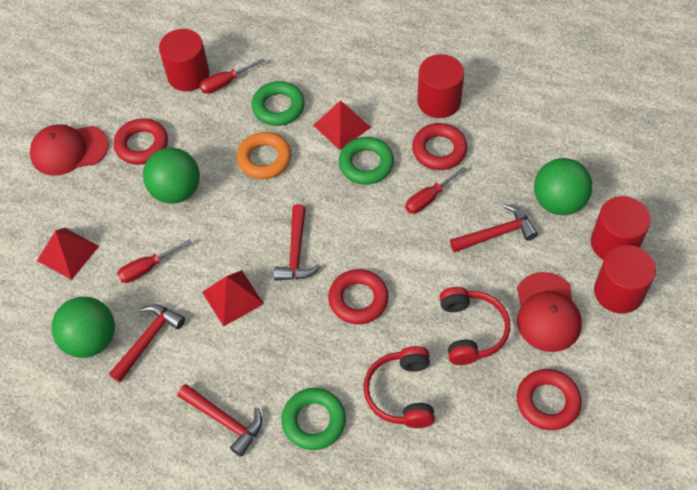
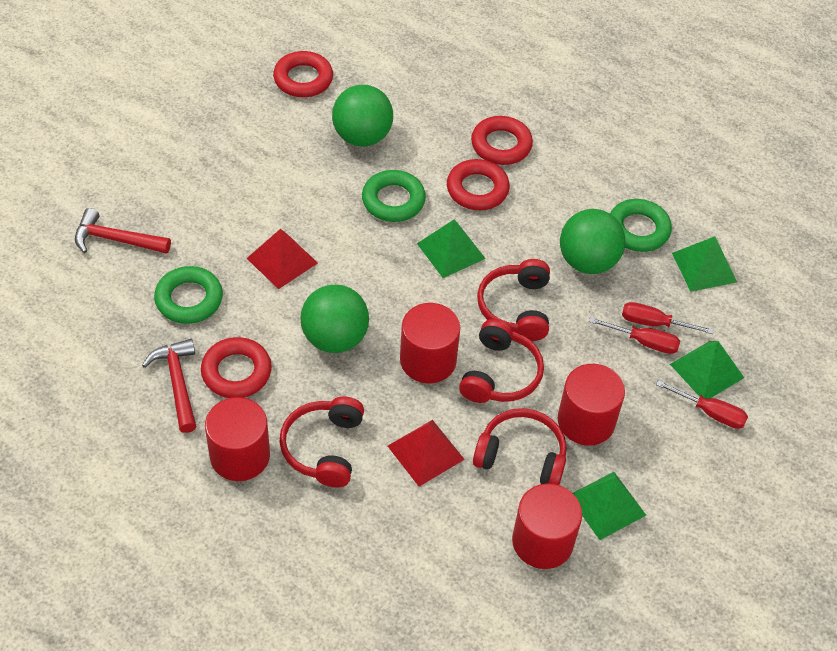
green pyramid: none = 0 -> [417,219,486,278] [573,472,646,540] [670,341,744,399] [672,236,737,292] = 4
orange ring: [237,132,291,179] = 1 -> none = 0
red cap: [30,124,109,176] [517,272,582,352] = 2 -> none = 0
red hammer: [109,304,185,382] [178,384,262,457] [274,204,320,281] [450,204,538,252] = 4 -> [75,208,171,254] [142,339,196,433] = 2
red headphones: [363,346,435,428] [439,287,510,365] = 2 -> [280,396,364,488] [459,319,544,403] [473,408,567,485] [477,259,550,341] = 4
red pyramid: [37,228,99,280] [202,270,264,326] [313,100,371,150] = 3 -> [247,229,318,289] [388,420,465,487] = 2

